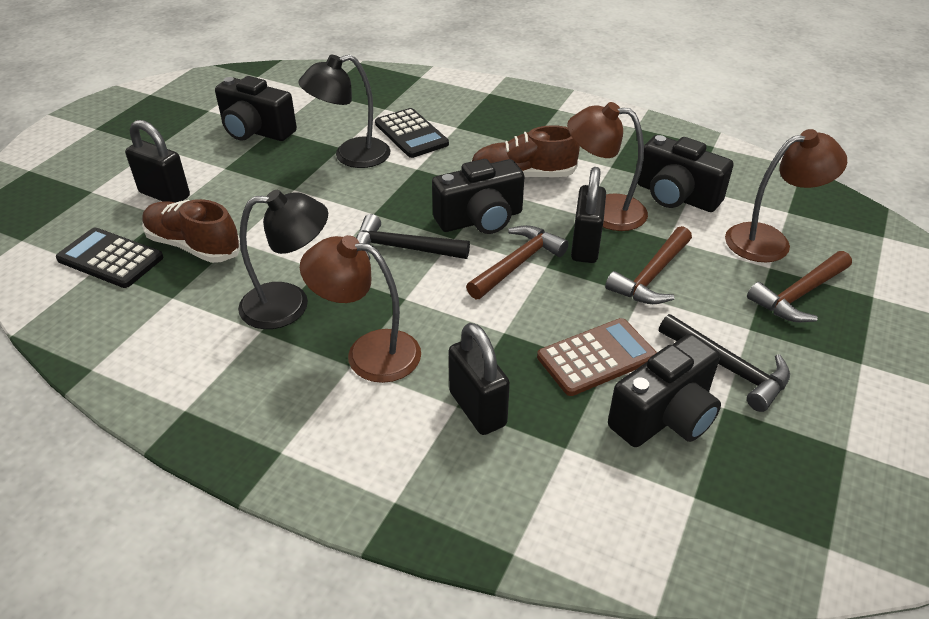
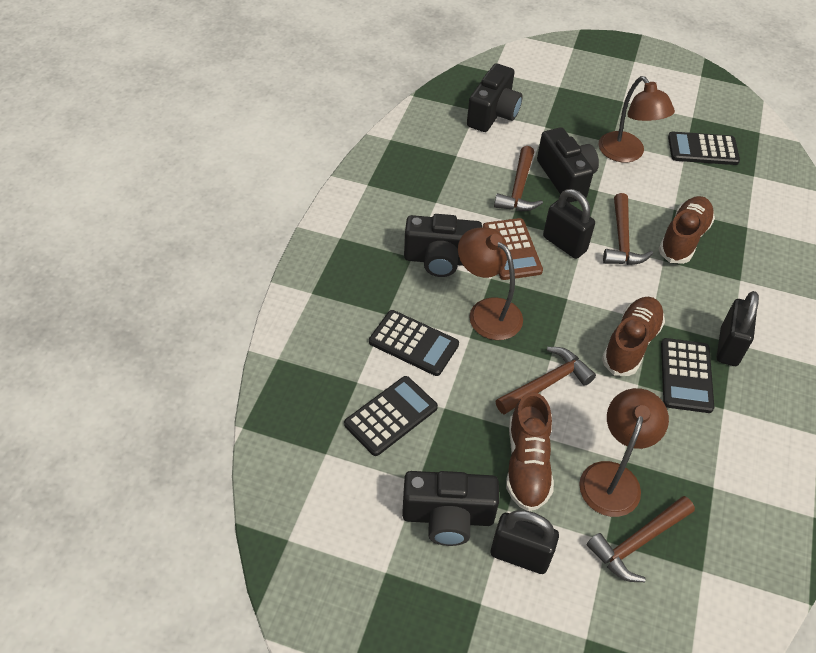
black calculator: [56,228,164,288] [375,108,449,158] = 2 -> [344,376,438,456] [369,310,459,376] [661,338,714,413] [668,132,740,165] = 4
black hammer: [356,214,470,260] [659,314,790,412] = 2 -> none = 0
black lamp: [238,190,328,329] [298,54,390,168] = 2 -> none = 0
brown hammer: [466,225,569,300] [605,226,692,304] [747,251,852,322] = 3 -> [494,146,543,211] [496,347,596,415] [586,496,695,582] [603,193,653,265] = 4
brown shoe: [142,199,240,263] [471,125,580,177] = 2 -> [506,392,554,511] [602,297,665,376] [659,196,715,264] = 3

